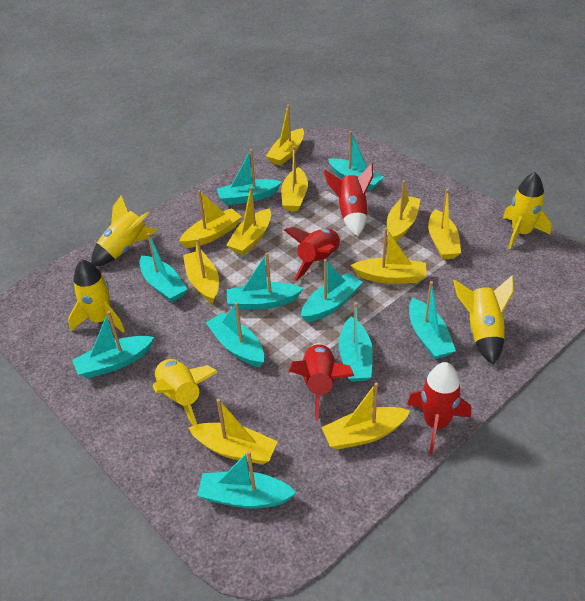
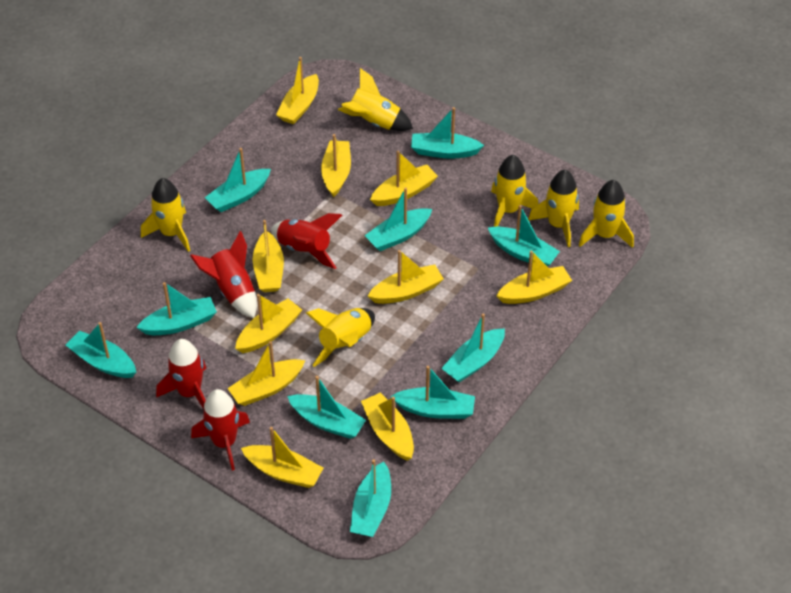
yellow rocket: [68,259,125,333] [91,195,157,266] [153,359,218,426] [453,275,514,365] [503,172,552,249] = 5 -> [141,178,190,252] [306,308,375,367] [338,68,413,131] [491,155,538,227] [528,169,579,247] [579,180,634,248] = 6

